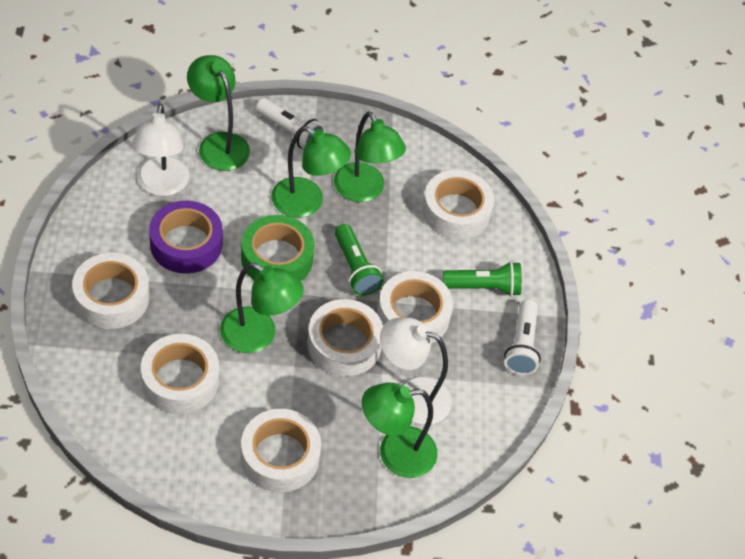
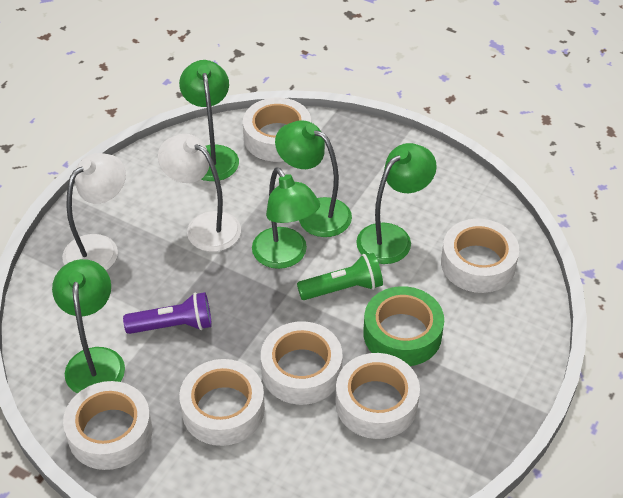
green flashlight: [335,224,384,296] [443,261,522,296] = 2 -> [297,253,383,300] = 1
purple flashlight: none = 0 -> [123,292,212,334] = 1
purple tape: [149,200,223,274] = 1 -> none = 0
white flashlight: [256,98,325,149] [504,299,541,375] = 2 -> none = 0

